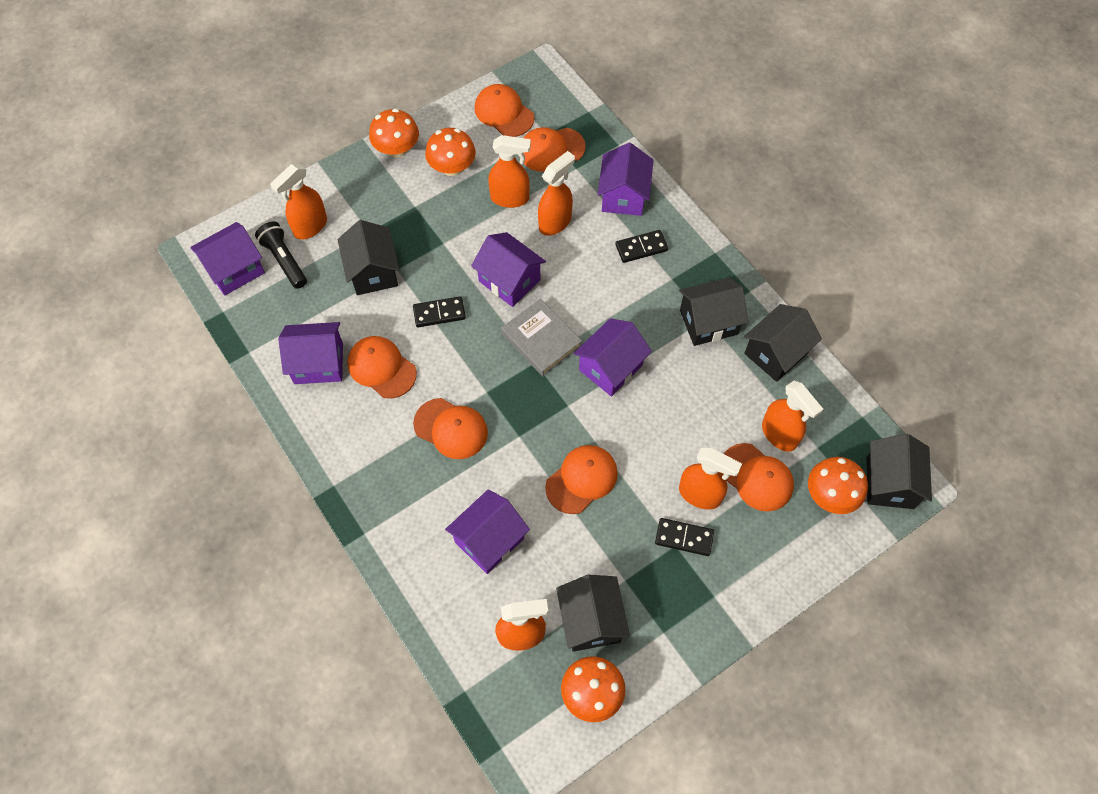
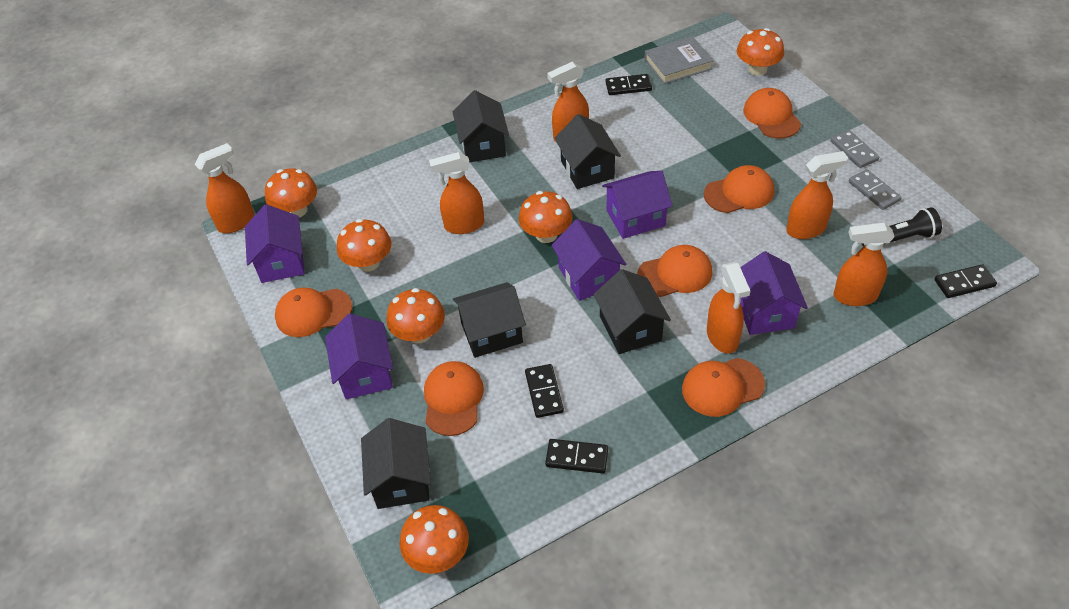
black domino: [413,296,466,327] [615,230,668,263] [655,518,714,556] = 3 -> [525,364,564,418] [545,439,608,473] [605,74,652,95] [934,264,997,298] = 4
grey domino: none = 0 -> [831,130,879,168] [849,169,902,210] = 2
orange mushroom: [369,109,419,158] [425,128,476,176] [561,656,625,722] [808,457,868,514] = 4 -> [265,168,317,218] [337,219,391,272] [387,288,445,344] [400,505,469,574] [519,191,573,243] [737,28,784,76] = 6
purple house: [190,222,265,296] [278,322,343,384] [445,489,530,574] [471,232,546,307] [574,318,652,397] [598,143,654,216] = 6 -> [245,204,305,283] [325,314,393,399] [551,219,626,301] [602,171,672,239] [740,251,808,335] = 5

